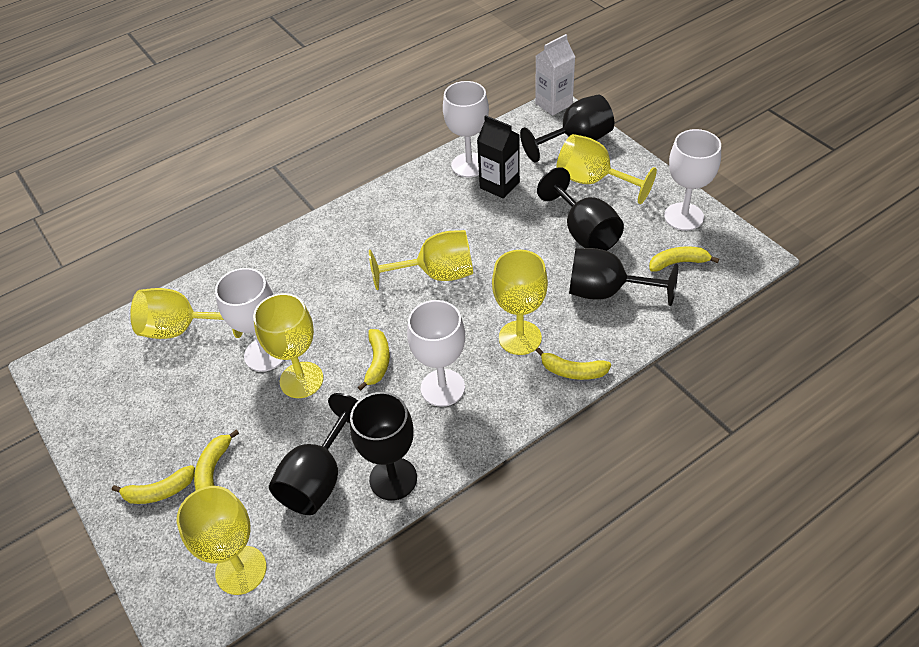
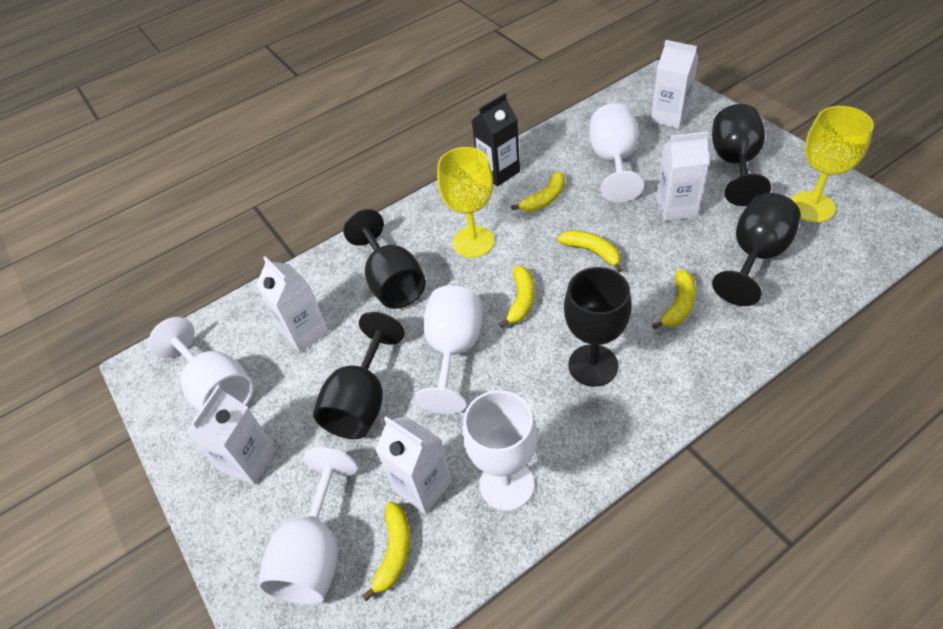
white carton: [535,34,575,116] = 1 -> [186,385,276,485] [256,256,329,352] [375,416,452,514] [651,40,699,129] [656,131,709,221] = 5
white goblet: [215,268,284,372] [407,300,465,407] [443,81,489,177] [664,129,721,231] = 4 -> [148,317,253,411] [257,447,357,605] [415,285,482,414] [462,390,537,511] [589,103,644,202] = 5
yellow goblet: [130,288,243,339] [177,486,267,595] [253,293,323,398] [369,230,473,290] [492,250,548,355] [556,134,657,204] = 6 -> [437,147,495,258] [791,106,874,222] = 2

